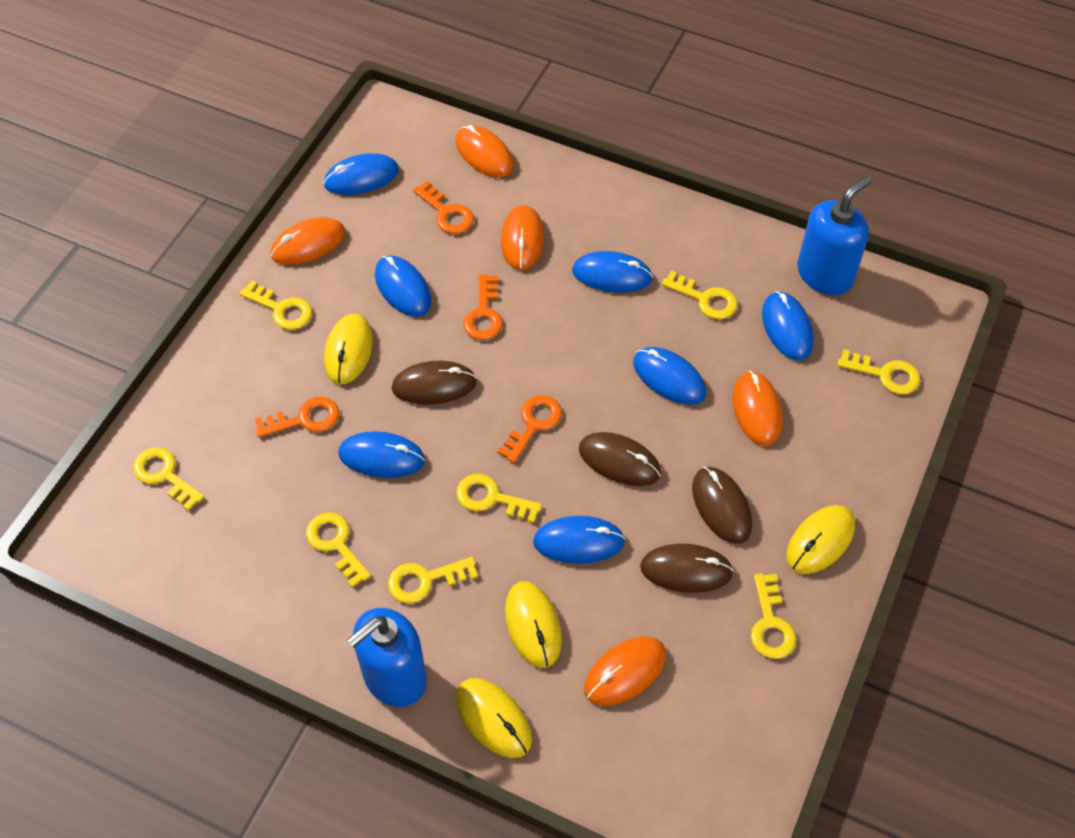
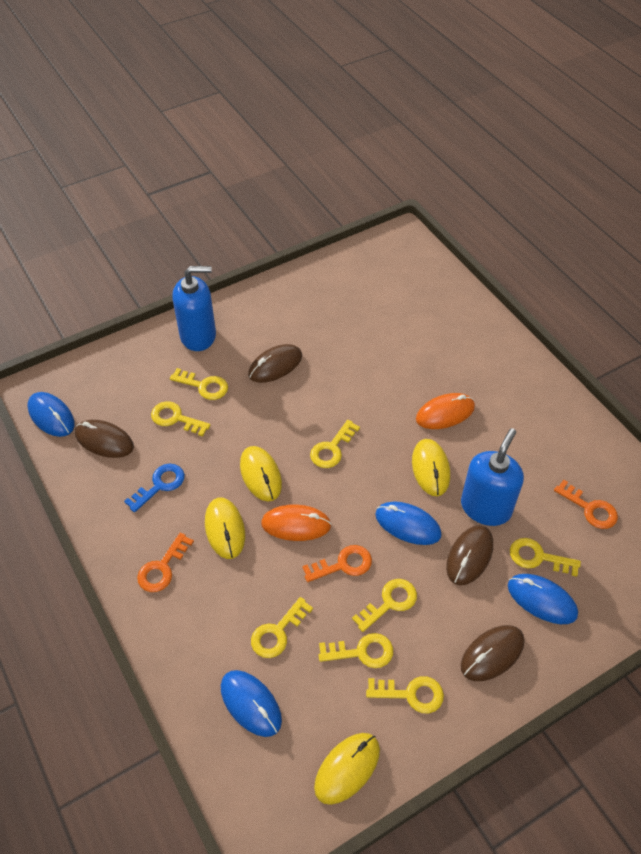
blue key: none = 0 -> [124,464,185,512] = 1
blue mouse: [323,153,399,195] [339,431,425,478] [375,256,432,316] [533,516,625,564] [572,251,653,293] [633,347,706,405] [762,291,814,360] = 7 -> [27,392,75,437] [221,670,282,737] [375,501,442,545] [508,574,578,624] = 4
orange key: [255,397,339,437] [413,180,474,234] [463,274,503,340] [497,395,562,463] = 4 -> [137,533,194,592] [302,545,372,582] [554,480,618,529] = 3
orange mouse: [271,217,346,265] [455,125,514,177] [501,205,544,270] [584,636,666,706] [733,370,783,446] = 5 -> [261,504,332,541] [416,393,475,429] = 2

